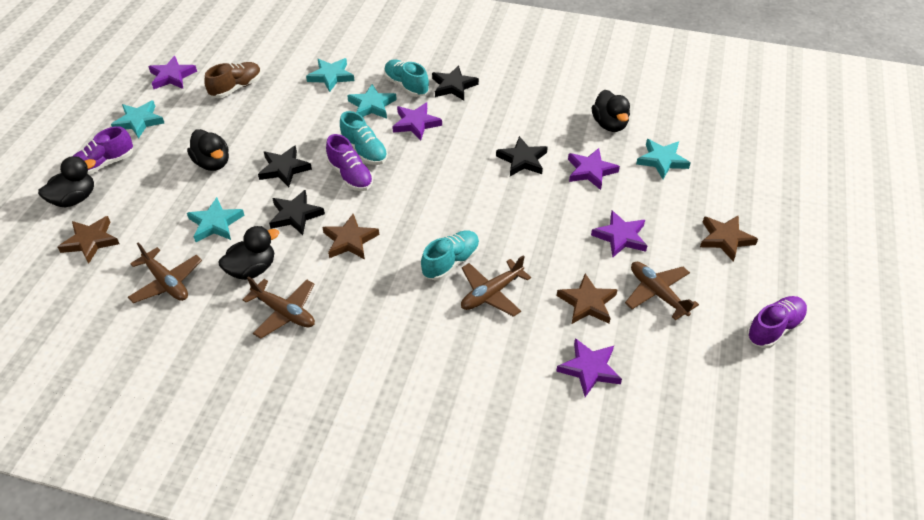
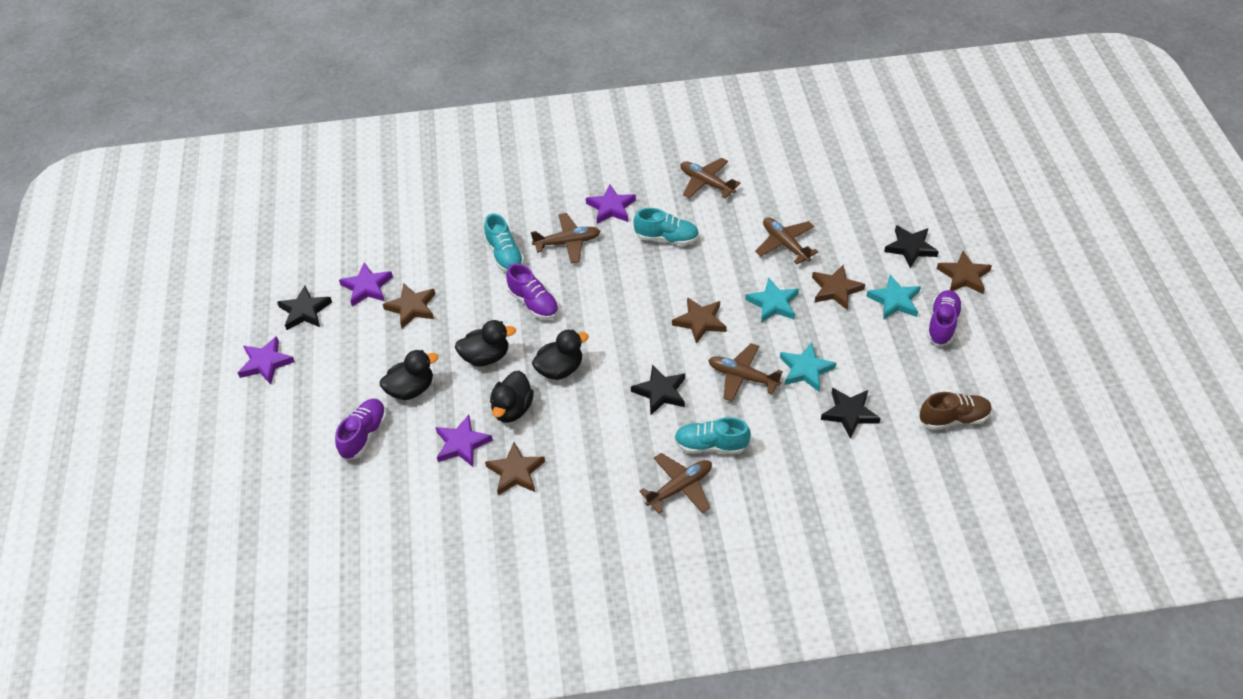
brown plane: [128,242,202,303] [242,277,315,339] [461,255,531,317] [625,262,699,320] = 4 -> [531,213,601,263] [639,453,712,514] [680,158,741,199] [708,343,783,402] [755,217,818,265] = 5
brown star: [58,216,119,264] [322,214,379,259] [557,273,618,324] [700,215,758,261] = 4 -> [383,283,435,329] [485,442,545,495] [672,297,727,344] [812,265,865,310] [937,250,992,294] = 5
purple star: [148,56,197,89] [392,103,442,141] [556,338,622,397] [568,148,620,190] [591,211,647,258] = 5 -> [238,336,295,384] [339,262,393,307] [435,415,493,467] [586,184,636,224] = 4
turquoise star: [111,100,164,139] [187,197,245,242] [306,58,354,92] [347,84,397,119] [636,139,690,179] = 5 -> [745,278,799,323] [780,342,836,392] [866,275,921,320] = 3

